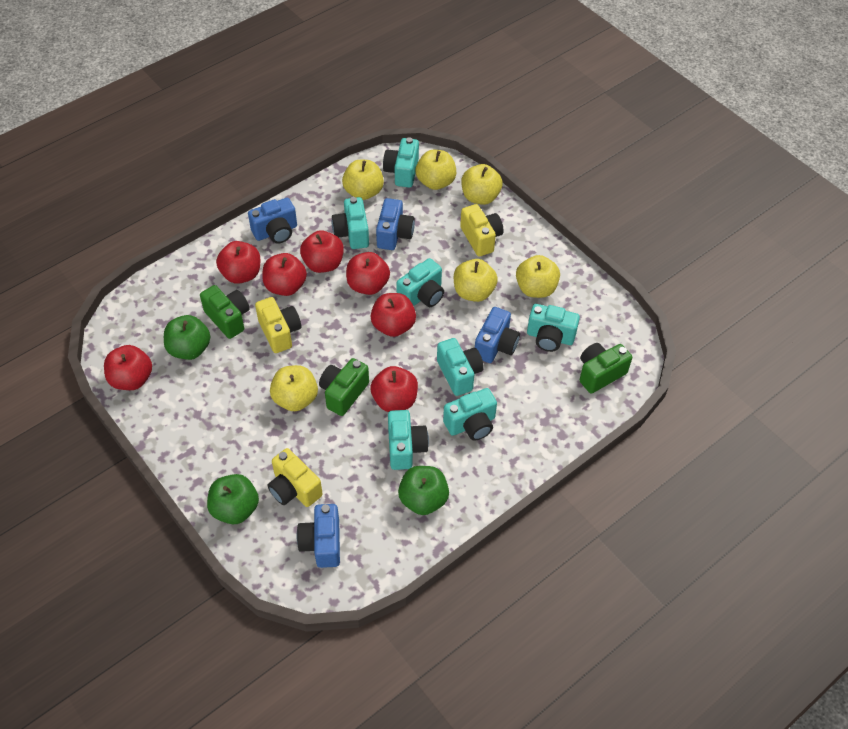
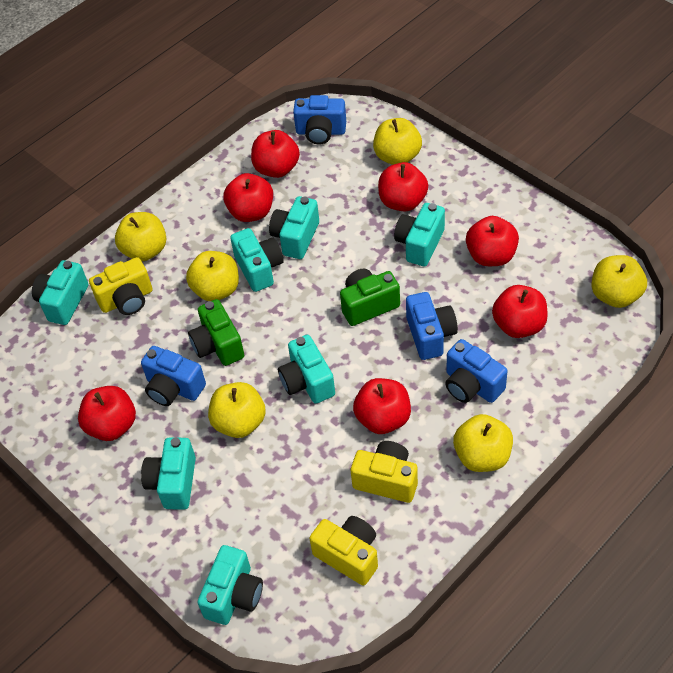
green apple: [164,315,210,360] [207,474,259,524] [398,466,449,515] = 3 -> none = 0
green camera: [200,285,250,339] [319,358,369,416] [579,343,632,394] = 3 -> [188,299,244,366] [340,269,400,326] = 2

